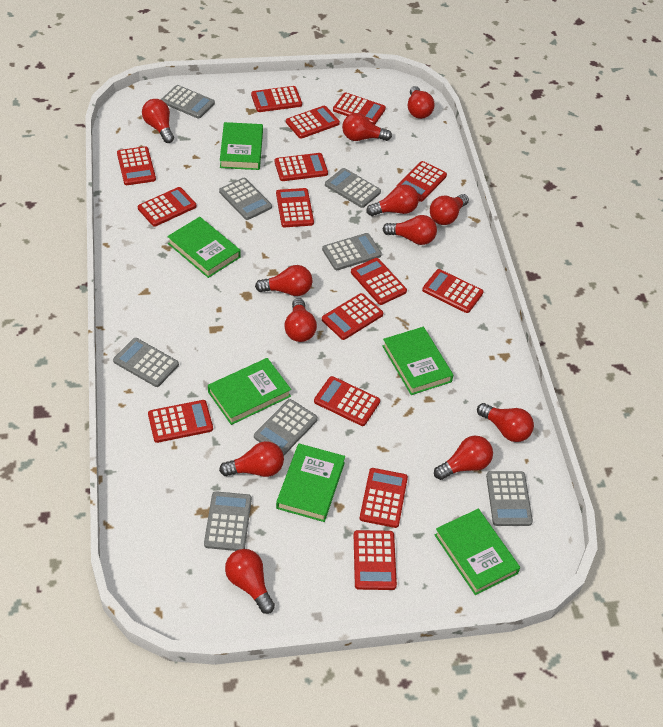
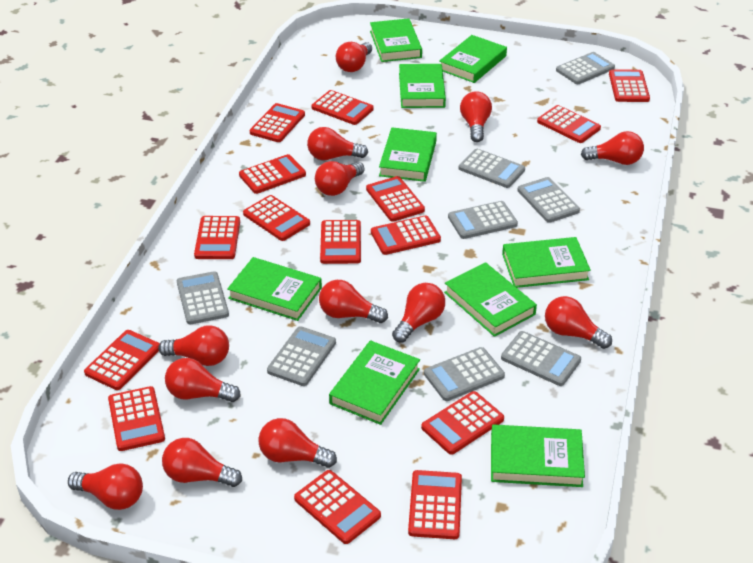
green book: [167,217,241,278] [208,358,291,425] [220,122,263,170] [276,444,345,522] [382,327,454,395] [435,509,520,595] = 6 -> [227,257,322,321] [329,340,420,425] [370,18,422,62] [379,127,437,182] [399,64,446,108] [439,35,507,83] [444,262,537,337] [491,425,585,487] [502,237,591,288] = 9
red light bulb: [142,99,174,143] [219,441,284,477] [225,549,275,614] [255,265,312,296] [284,298,317,342] [342,113,392,141] [366,185,419,216] [382,215,437,245] [408,86,435,119] [430,194,469,225] [434,436,493,480] [477,403,534,442] = 12 -> [68,463,143,510] [158,326,229,366] [162,438,242,487] [165,358,241,402] [259,418,337,468] [307,127,368,160] [315,161,365,196] [319,280,388,323] [336,42,372,72] [392,283,445,343] [460,91,492,142] [545,296,612,349] [581,131,644,165] = 13

